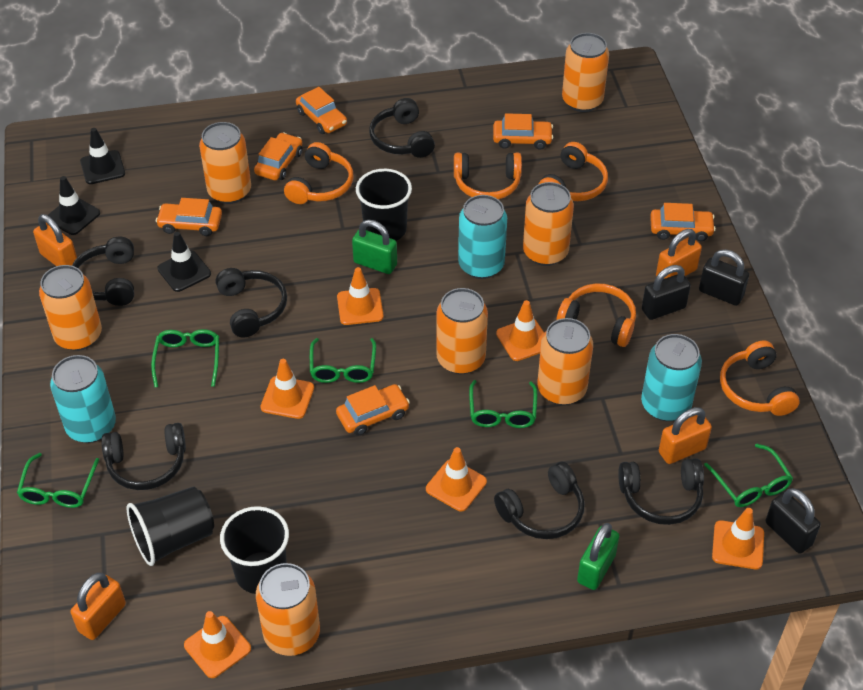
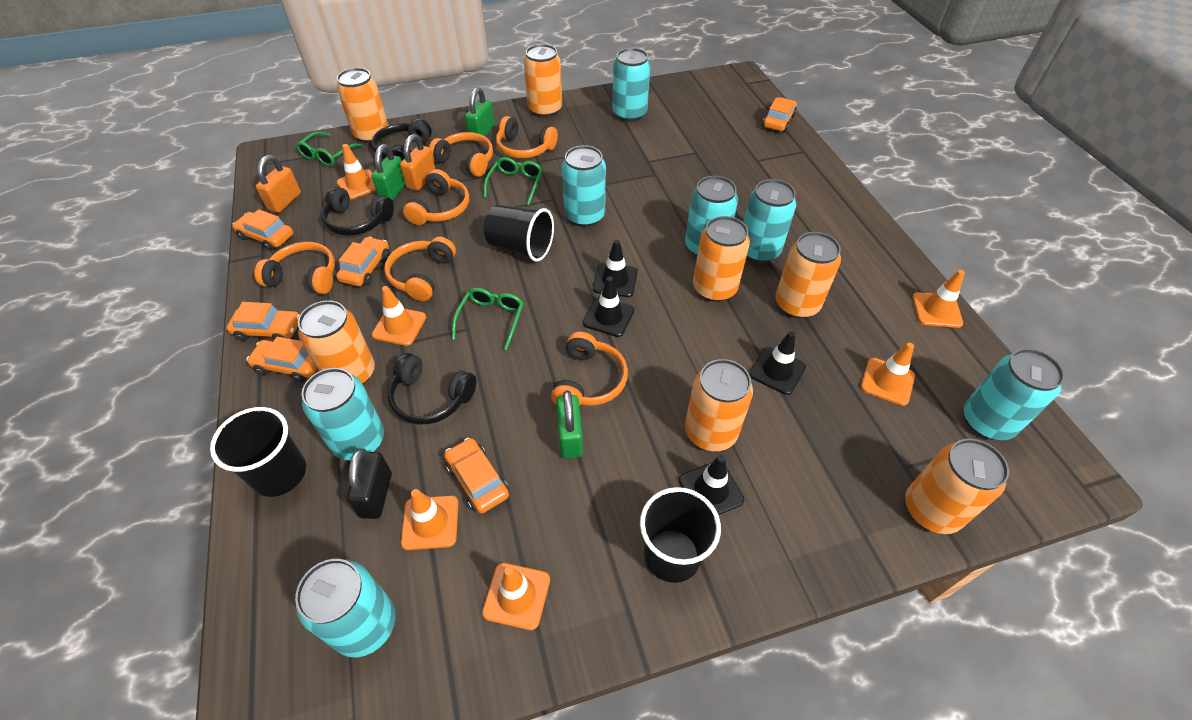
black headphones: [72,237,134,306] [101,423,186,490] [216,268,287,337] [369,98,435,158] [494,462,585,539] [618,458,704,525] = 6 -> [321,187,394,236] [372,118,432,161] [387,353,477,424] = 3
black padlock: [642,265,691,320] [699,249,749,306] [766,488,821,554] = 3 -> [346,449,392,519] = 1
black traffic cone: [48,176,100,235] [80,128,125,184] [157,232,211,292] = 3 -> [583,276,634,337] [593,240,638,297] [679,455,744,515] [749,331,806,395] = 4
green glasses: [17,453,99,508] [151,329,219,388] [310,338,376,383] [469,380,537,428] [704,444,793,507] = 5 -> [296,131,363,167] [452,288,524,350] [484,157,543,205] = 3
green padlock: [352,220,397,274] [577,523,619,590] = 2 -> [372,144,405,201] [465,87,495,136] [556,390,583,459] = 3
orange headphones: [284,142,353,204] [454,153,522,199] [538,142,608,201] [556,283,636,347] [720,340,800,416] = 5 -> [254,242,335,294] [384,237,456,301] [403,169,469,225] [429,132,493,177] [496,116,558,159] [551,332,628,406] = 6
orange padlock: [33,214,77,266] [71,573,126,640] [656,229,702,279] [659,407,712,464] = 4 -> [256,155,301,213] [400,134,435,191] = 2
turquoise can: [50,355,116,443] [458,195,507,279] [641,334,702,421] = 3 -> [295,559,396,657] [301,368,384,460] [562,145,606,227] [612,48,651,122] [685,176,738,257] [743,179,797,263] [964,348,1065,440] = 7

